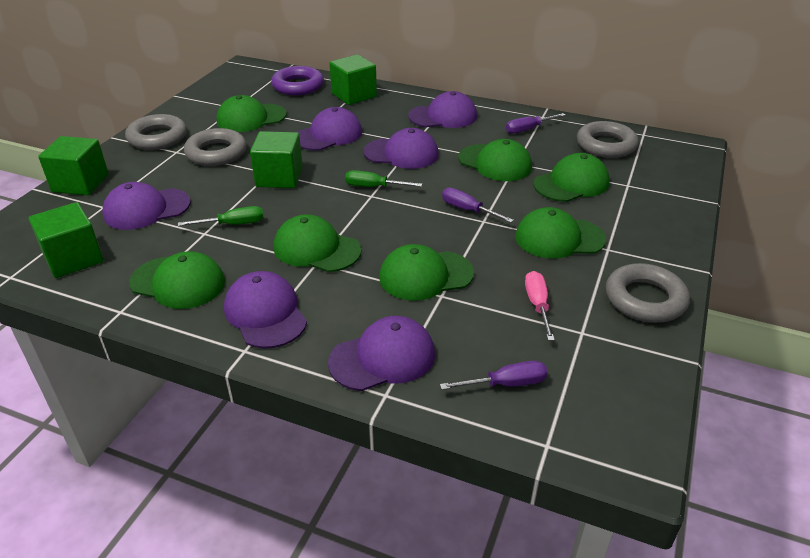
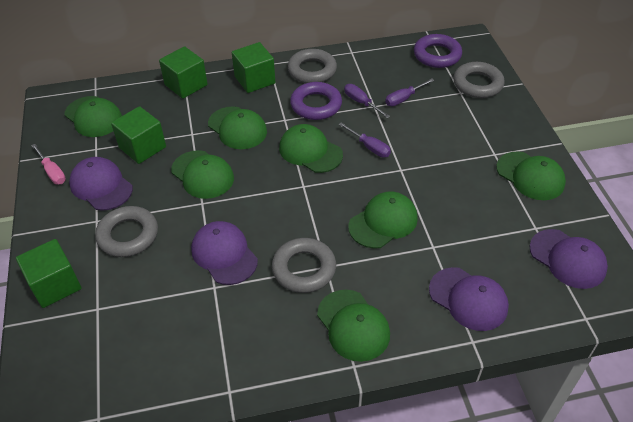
green screwdriver: [178,206,264,226] [345,170,422,187] = 2 -> none = 0
purple cap: [102,182,191,230] [224,271,307,349] [297,107,362,151] [328,316,435,391] [364,128,439,169] [408,91,477,128] = 6 -> [69,157,133,211] [191,221,258,285] [429,267,509,331] [530,229,608,289] = 4
purple ring: [271,66,324,95] = 1 -> [290,82,342,120] [414,34,462,68] = 2

